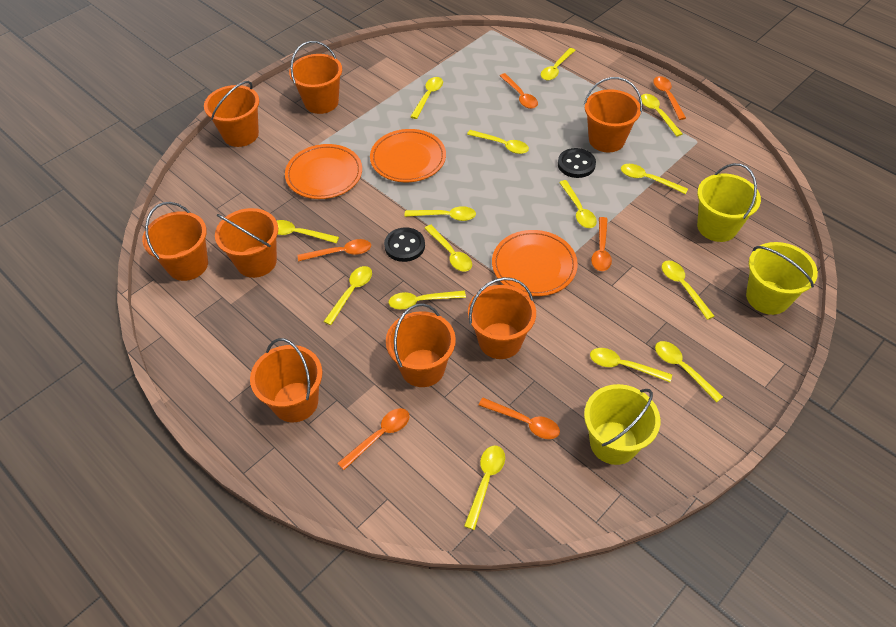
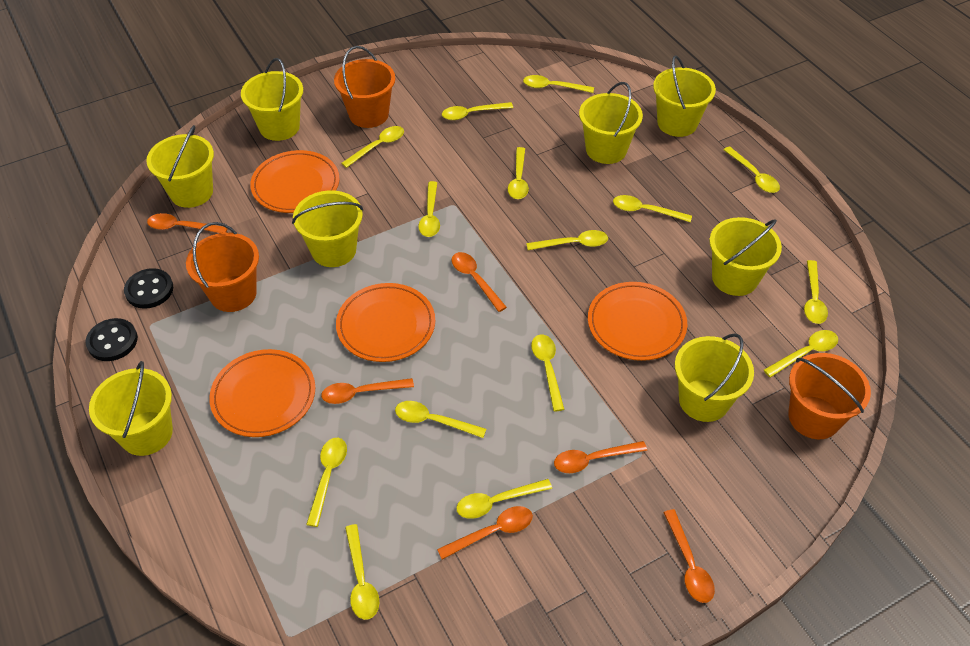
orange bucket: [142,202,208,281] [204,81,259,147] [215,208,278,278] [250,338,322,422] [289,41,342,114] [386,303,456,387] [468,277,536,359] [584,77,642,152] = 8 -> [186,222,259,312] [334,46,395,128] [788,353,871,439] = 3
orange plate: [285,144,362,199] [370,129,446,182] [492,230,578,296] = 3 -> [209,349,315,437] [250,150,340,213] [336,283,435,362] [588,282,687,361] = 4
yellow bucket: [584,384,660,465] [697,163,761,242] [746,242,818,315] = 3 -> [89,361,173,456] [146,125,214,208] [241,58,303,141] [292,190,363,267] [579,82,643,164] [653,55,716,137] [675,333,754,422] [709,217,782,296] = 8

